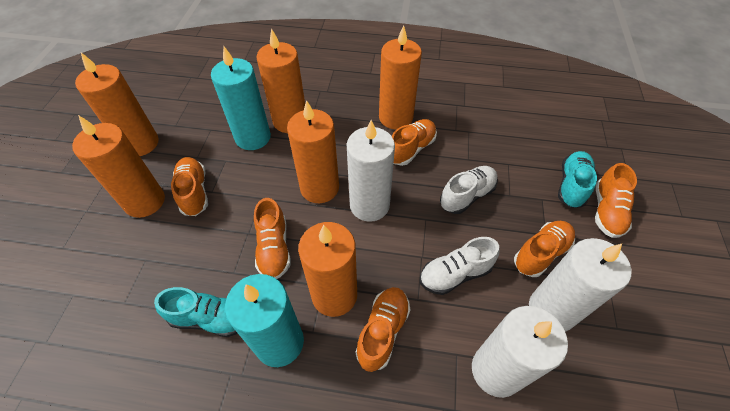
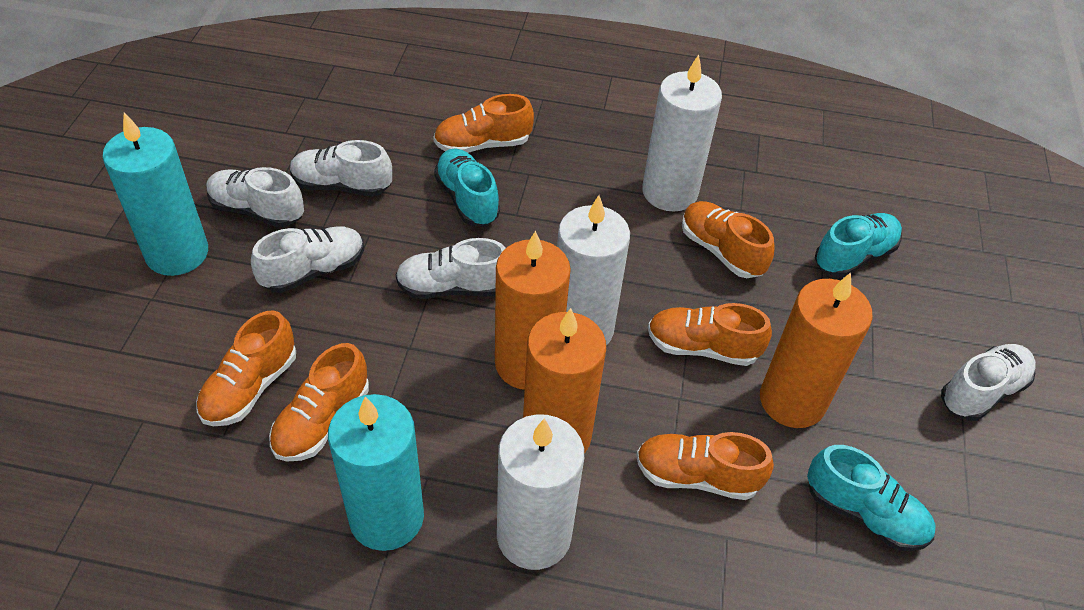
orange candle: [72,115,165,218] [75,53,159,156] [256,28,305,133] [287,100,339,203] [298,222,357,317] [379,25,422,130] = 6 -> [495,231,571,390] [523,308,606,454] [760,273,873,428] = 3
turquoise shoe: [154,287,238,337] [558,151,597,208] = 2 -> [434,148,500,226] [807,445,936,551] [815,213,902,277] = 3
white shoe: [420,237,500,295] [440,166,498,214] = 2 -> [207,167,304,228] [251,226,364,293] [290,140,392,197] [396,238,506,299] [941,344,1036,421] = 5

